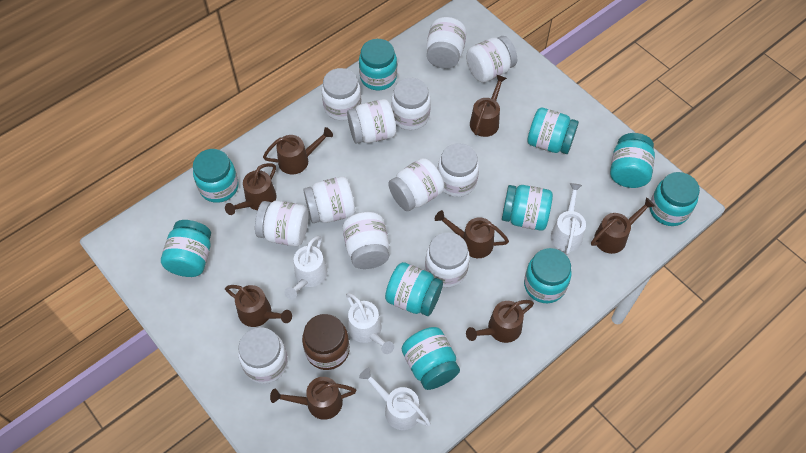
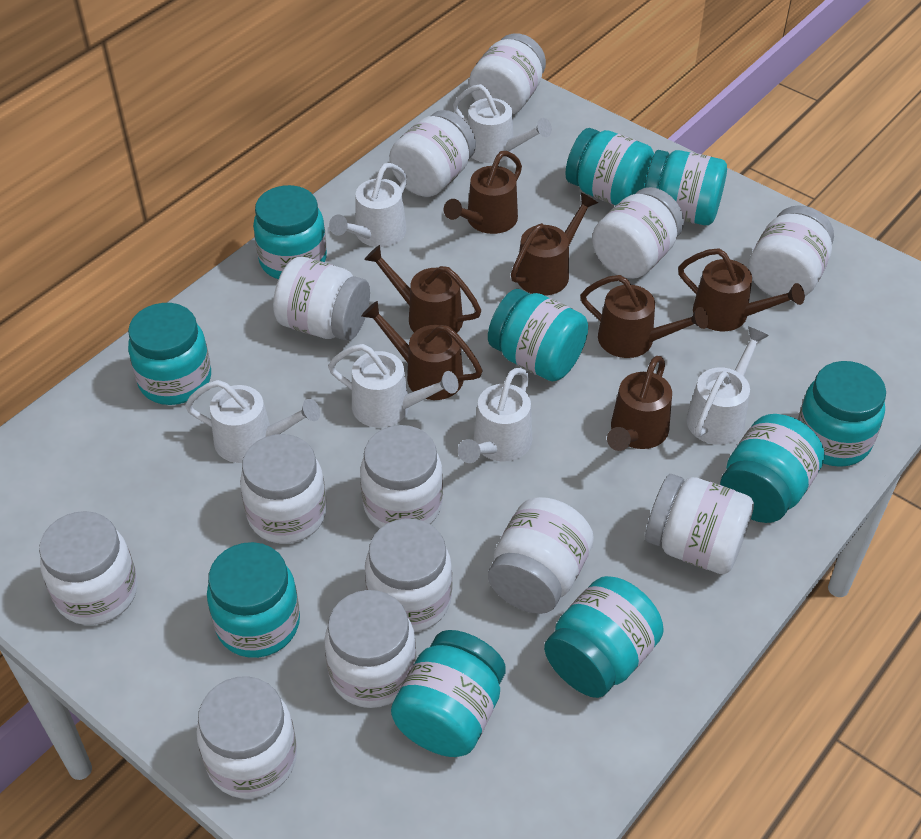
brown jar: [302,314,350,370] = 1 -> none = 0
brown watering can: [225,163,277,215] [225,285,292,327] [263,127,333,174] [270,377,356,420] [435,210,509,258] [466,300,534,343] [470,74,507,137] [591,197,655,254] = 8 -> [362,301,482,400] [364,245,481,333] [444,151,522,234] [511,192,598,296] [580,275,708,358] [607,356,672,451] [678,248,805,331] = 7
white jar: [238,327,288,384] [255,201,308,246] [303,176,355,223] [322,68,362,121] [343,212,389,269] [347,99,396,144] [388,158,444,211] [391,78,431,130] [425,232,470,287] [426,17,467,69] [438,143,479,197] [466,36,517,83] = 12 -> [39,511,138,625] [196,676,297,799] [240,434,327,544] [273,257,370,341] [324,590,417,708] [360,425,443,528] [365,518,452,632] [389,110,476,197] [469,33,546,115] [488,497,594,614] [592,187,684,279] [645,474,754,574] [749,205,834,297] = 13
white watering can: [285,236,327,300] [346,293,394,354] [359,368,431,430] [551,183,586,255] = 4 -> [185,380,320,463] [328,344,459,428] [329,163,407,247] [453,84,552,163] [458,368,532,463] [686,326,769,445] = 6

